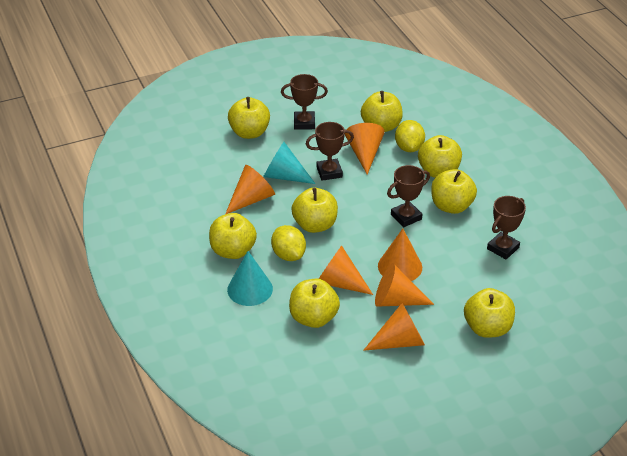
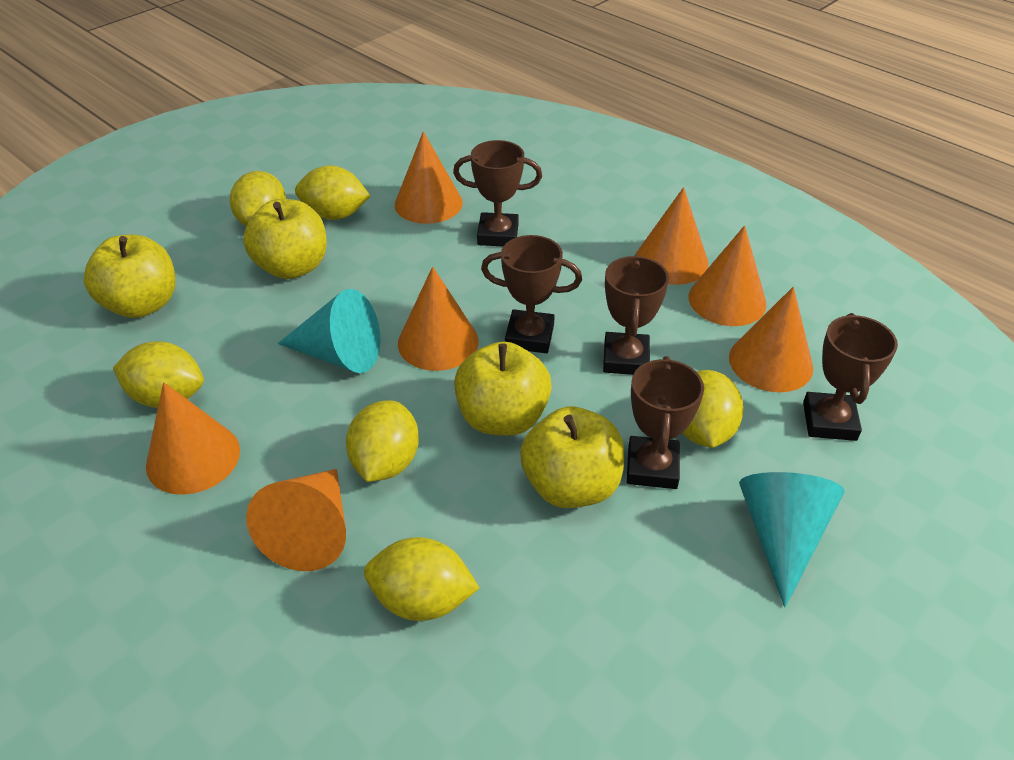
brown trophy: [281,74,328,130] [306,122,354,181] [387,165,430,227] [487,196,526,259] = 4 -> [453,140,542,246] [481,235,582,353] [603,255,669,375] [627,356,704,489] [803,313,898,441] = 5
orange cone: [225,165,275,214] [319,246,373,295] [345,123,385,175] [364,303,425,351] [375,263,434,307] [378,229,422,281] = 6 -> [146,382,240,495] [246,469,346,571] [395,131,463,224] [398,267,479,371] [635,187,708,285] [688,226,767,326] [729,287,813,392] = 7
yellow apple: [209,213,257,259] [228,97,270,139] [289,279,340,328] [291,188,338,233] [361,91,403,132] [418,135,462,178] [431,169,477,214] [464,288,515,338] = 8 -> [84,235,176,318] [243,199,327,279] [454,341,552,436] [520,406,624,508] = 4
yellow lemon: [271,225,306,261] [395,120,425,152] = 2 -> [113,341,204,408] [230,171,286,226] [295,165,370,220] [346,400,419,482] [364,537,479,621] [683,370,744,448] = 6

